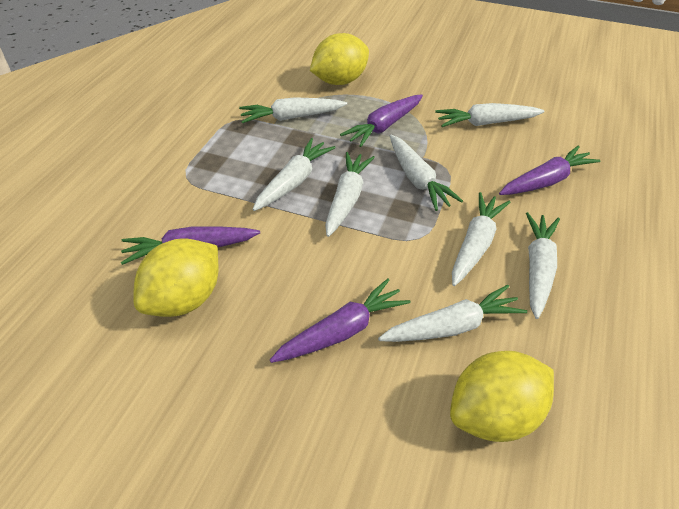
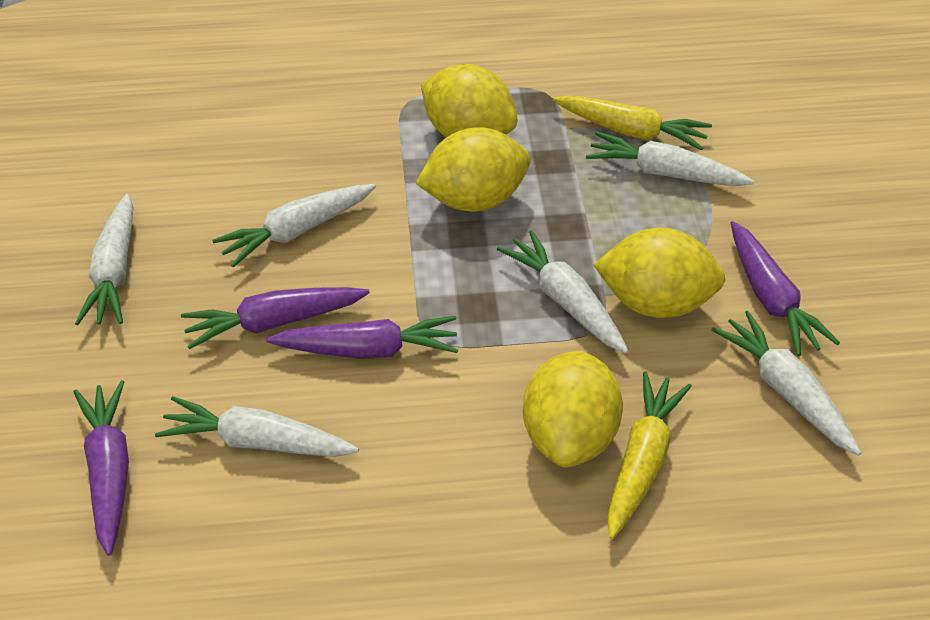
white carrot: [239,97,347,123] [252,138,336,211] [325,152,375,237] [378,285,527,342] [390,135,463,211] [435,103,545,127] [452,192,510,286] [526,212,560,319] = 8 -> [75,194,134,325] [155,396,359,457] [212,184,376,267] [497,230,628,354] [586,132,754,186] [712,311,861,456] = 6
yellow carrot: none = 0 -> [553,95,712,151] [607,371,692,539] = 2
yellow lemon: [133,238,219,317] [310,33,369,85] [450,351,554,442] = 3 -> [416,127,531,211] [421,64,517,138] [523,351,623,467] [594,228,725,318] = 4

